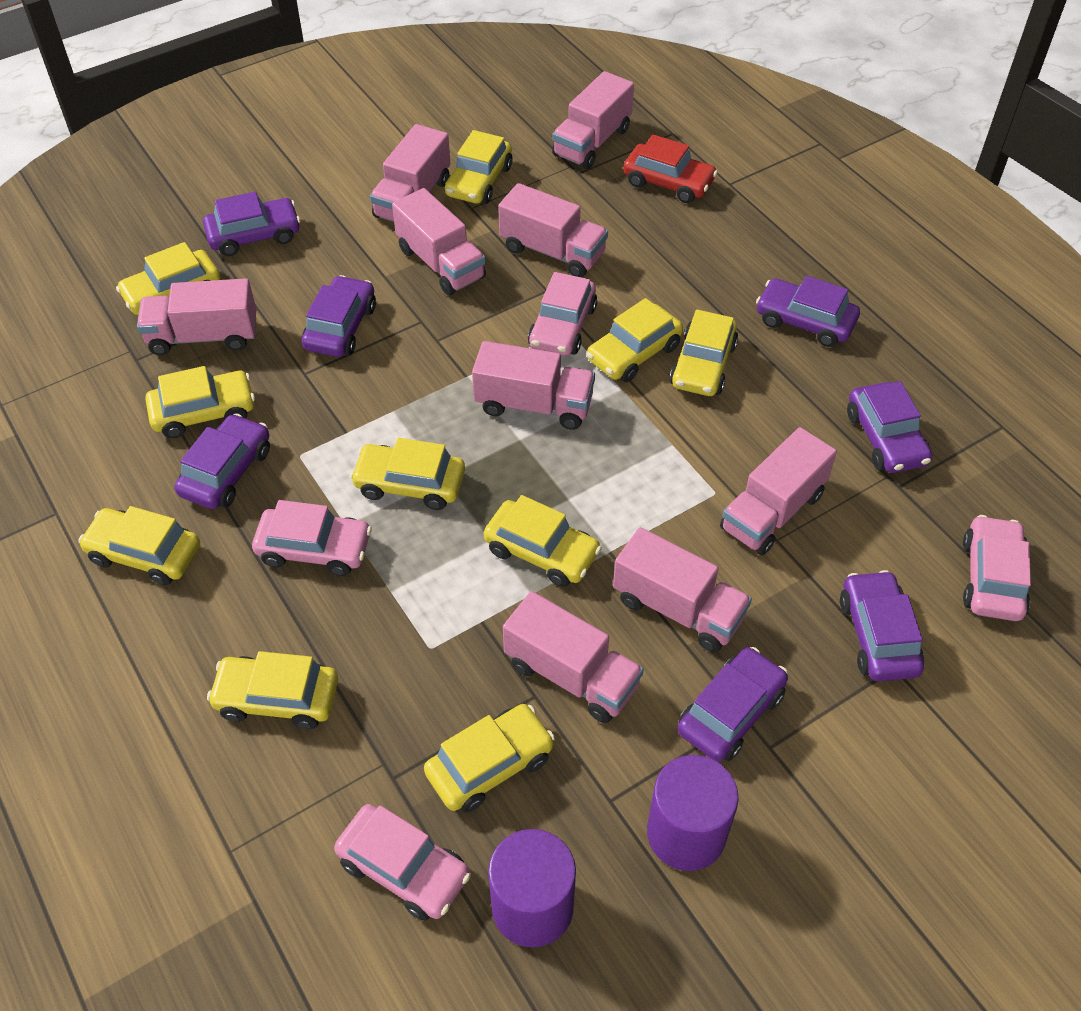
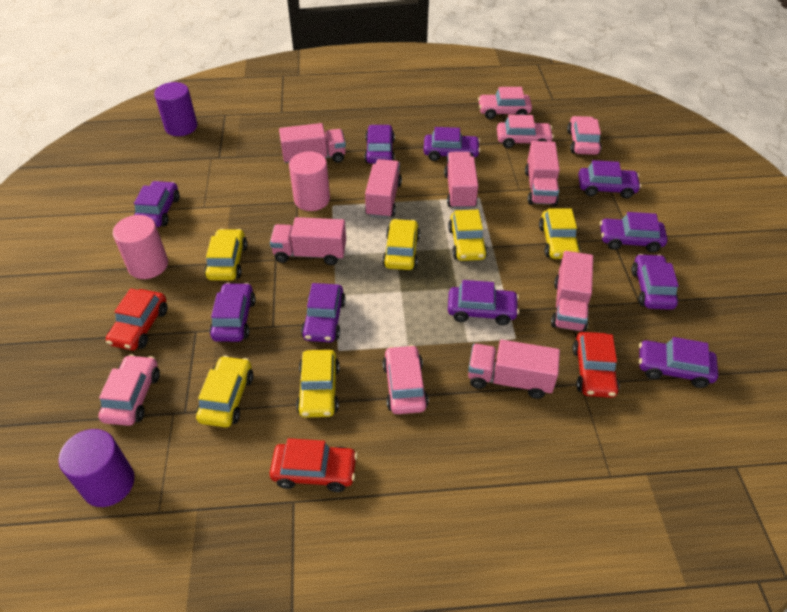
pink car: [252,500,372,576] [334,804,471,921] [528,272,597,356] [963,515,1031,621] = 4 -> [98,355,160,426] [383,345,429,414] [478,87,532,119] [497,115,554,148] [567,116,602,155] = 5
pink cylinder: none = 0 -> [113,215,168,279] [289,152,330,211] = 2
pink truck: [137,278,256,355] [370,124,450,222] [392,188,486,295] [472,341,595,430] [498,183,608,278] [503,591,644,723] [552,71,634,169] [613,527,752,652] [720,427,837,555] = 9 -> [270,217,346,265] [279,123,346,163] [365,159,402,219] [444,152,478,209] [468,340,560,399] [525,141,560,206] [551,251,593,332] = 7
purple car: [174,413,270,509] [203,192,300,256] [302,275,376,357] [678,647,788,762] [756,276,860,347] [840,570,924,682] [847,381,932,473] = 7 -> [134,181,180,227] [209,283,256,342] [301,283,346,342] [364,124,395,164] [424,127,480,161] [448,280,519,325] [578,160,641,199] [600,212,667,252] [631,254,679,310] [639,337,718,388] = 10
red car: [623,134,718,203] = 1 -> [106,288,168,350] [270,438,357,492] [572,332,620,398] = 3
yellow car: [78,506,200,585] [116,242,221,315] [145,366,255,438] [207,651,338,729] [350,438,465,510] [424,704,555,813] [445,130,512,204] [484,495,602,587] [587,298,683,382] [670,310,738,396] = 10 -> [196,356,253,427] [204,229,247,281] [296,350,340,418] [382,219,420,270] [448,210,488,261] [539,209,581,259] = 6

